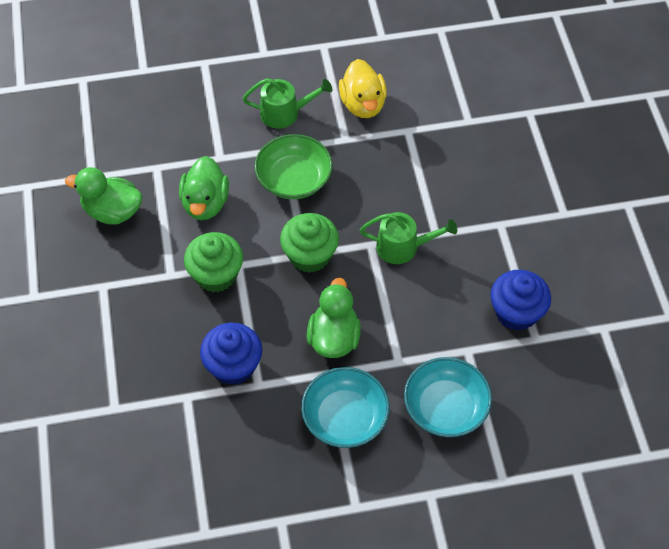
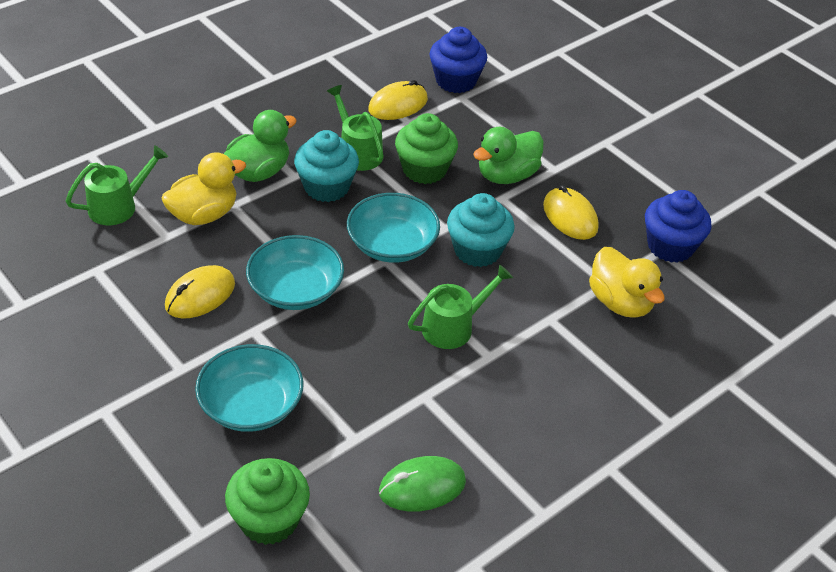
green bowl: [254,134,333,199] = 1 -> none = 0
green duck: [65,167,143,225] [179,156,229,220] [307,278,361,358] = 3 -> [224,110,297,182] [473,127,544,184] = 2
green mouse: none = 0 -> [379,456,466,512] = 1
green watering can: [242,78,332,129] [360,212,457,264] = 2 -> [66,145,168,225] [327,85,384,171] [408,264,513,349] = 3
turquoise bowl: [301,367,390,448] [404,357,492,437] = 2 -> [195,344,304,432] [246,235,344,310] [347,193,440,263] = 3
turquoise cupcake: none = 0 -> [294,130,359,202] [447,193,515,267] = 2
yellow duck: [339,59,387,118] = 1 -> [161,152,246,225] [589,247,665,318] = 2
yellow mouse: none = 0 -> [165,265,235,319] [368,80,428,120] [543,185,599,240] = 3

